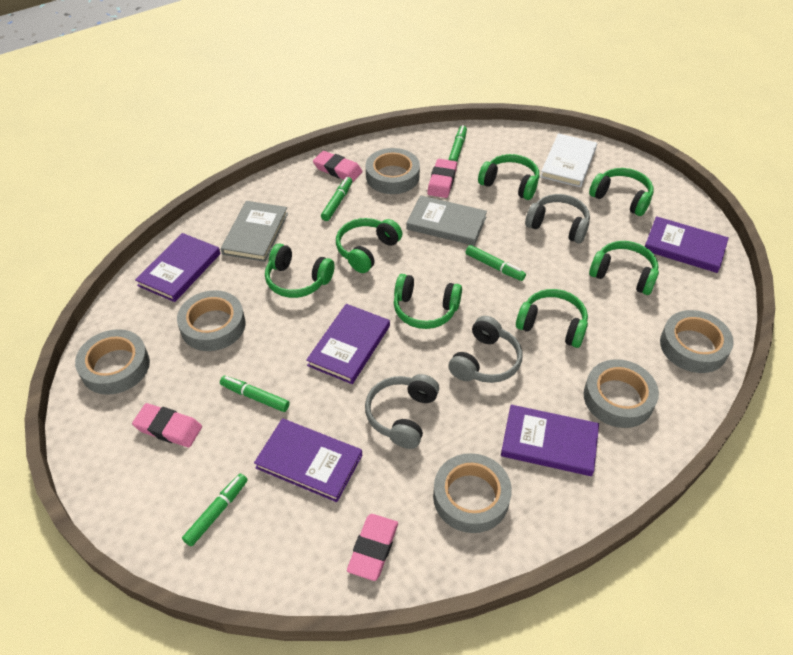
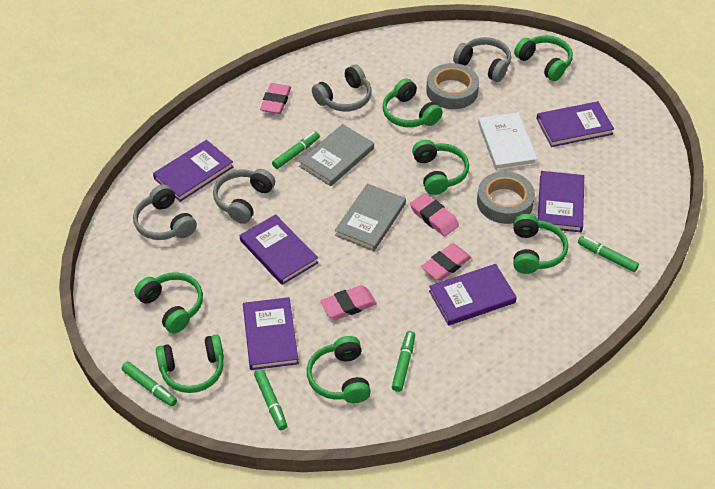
grey headphones: [365,374,439,449] [448,316,522,383] [525,194,590,244] = 3 -> [133,184,197,240] [213,169,275,224] [312,65,372,111] [453,37,511,82] = 4
grey tape: [75,329,150,395] [177,290,245,351] [365,148,420,194] [433,453,512,533] [584,359,659,428] [660,310,734,373] = 6 -> [426,63,479,109] [477,171,535,224] = 2
purple book: [135,233,221,302] [254,418,362,502] [306,304,390,384] [501,405,599,476] [645,216,729,273] = 5 -> [153,140,234,202] [240,214,318,285] [243,297,299,370] [429,264,517,326] [537,101,614,147] [538,171,584,232] = 6

